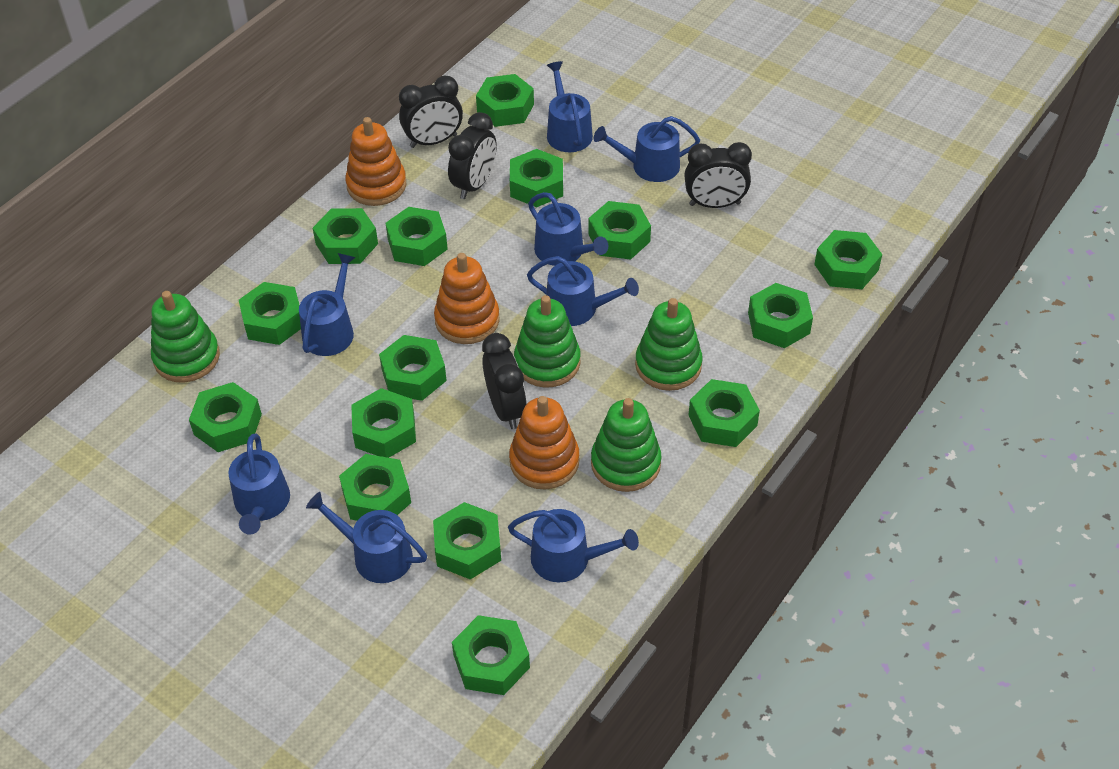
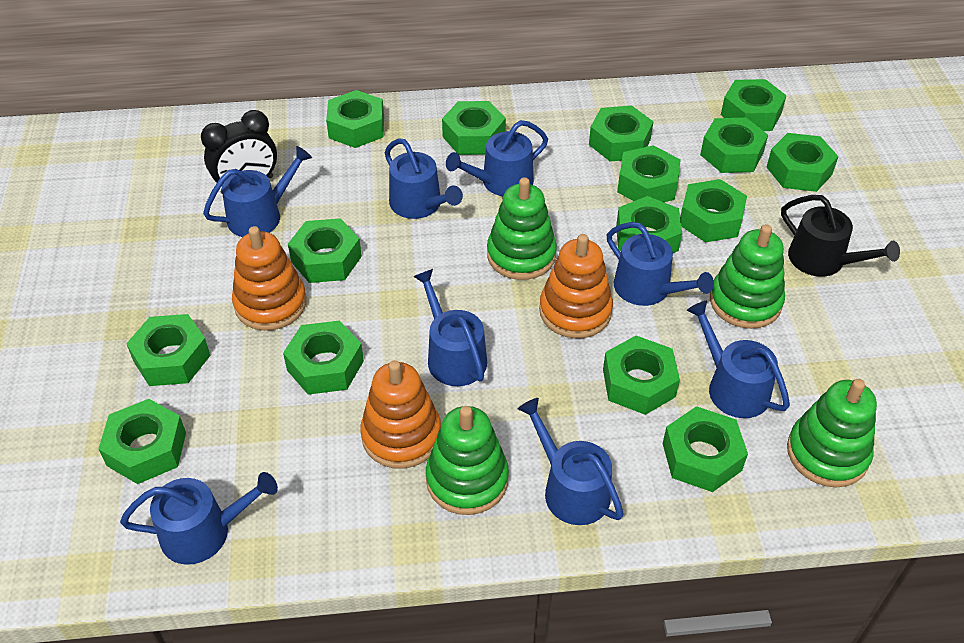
black clock: [399,76,463,148] [448,112,497,199] [482,333,527,429] [684,142,752,208] = 4 -> [201,110,277,193] = 1
black watering can: none = 0 -> [781,195,900,277] = 1

